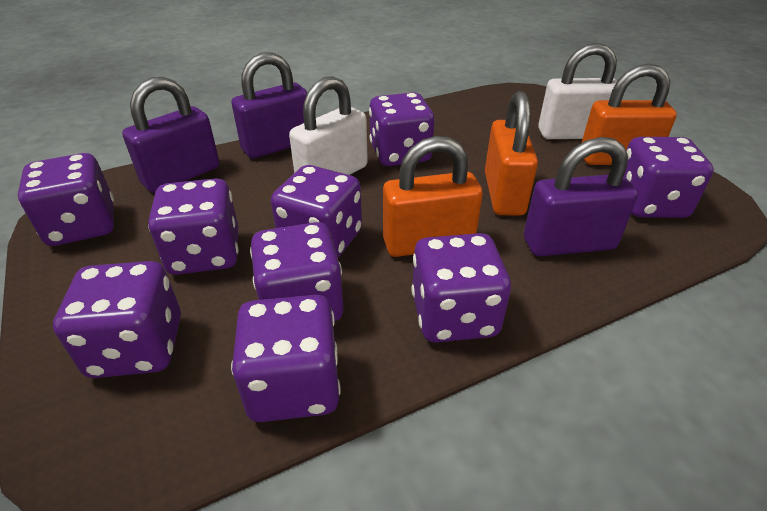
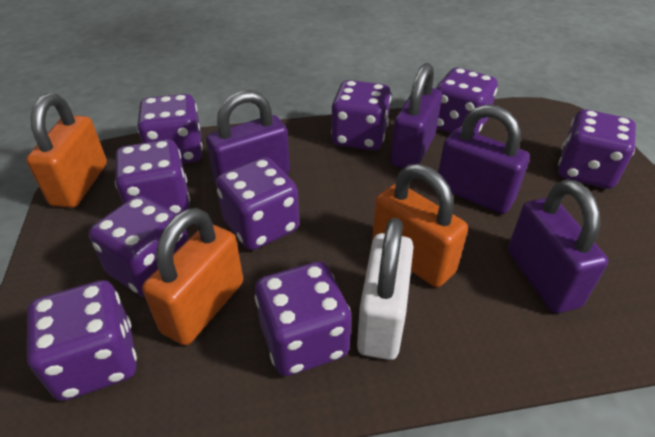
purple padlock: [122,77,220,193] [231,52,307,159] [524,137,638,256] = 3 -> [206,90,290,183] [390,63,442,168] [438,104,530,214] [508,180,608,313] = 4
white padlock: [289,76,368,175] [538,43,617,139] = 2 -> [357,218,414,360] = 1

